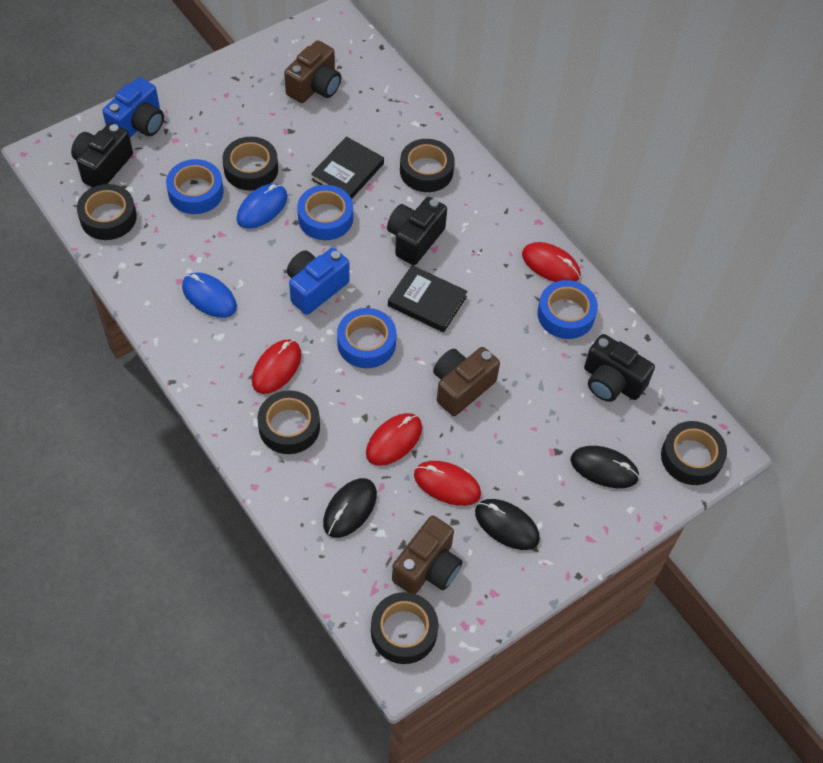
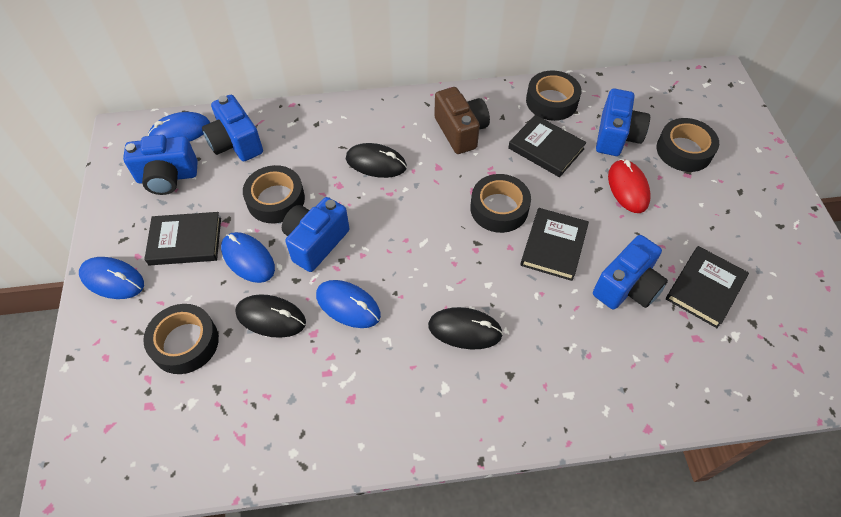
black book: [311,137,384,199] [388,265,468,332] = 2 -> [144,212,221,266] [508,115,587,177] [520,208,589,281] [666,246,749,328] = 4
black camera: [71,123,133,187] [387,197,447,265] [584,334,655,402] = 3 -> none = 0
black tape: [77,184,137,240] [222,137,278,191] [257,390,320,454] [371,592,438,664] [400,139,455,192] [661,421,727,485] = 6 -> [143,304,219,374] [243,165,305,223] [470,174,531,233] [526,70,581,121] [657,118,719,172] = 5
blue camera: [102,77,164,137] [287,248,350,315] = 2 -> [123,135,198,195] [202,95,263,161] [282,197,349,272] [593,235,668,310] [596,88,650,156] = 5
blue mouse: [182,272,237,318] [237,184,288,229] = 2 -> [79,257,144,299] [148,112,210,142] [221,232,275,283] [316,280,381,328] = 4
blue tape: [166,159,224,214] [297,185,353,240] [337,308,396,368] [537,280,598,339] = 4 -> none = 0
brown camera: [284,40,341,103] [392,516,462,594] [433,347,500,416] = 3 -> [434,87,490,154] = 1
red mouse: [252,340,302,394] [366,413,422,466] [414,461,481,506] [522,242,580,282] = 4 -> [608,159,651,213] = 1

